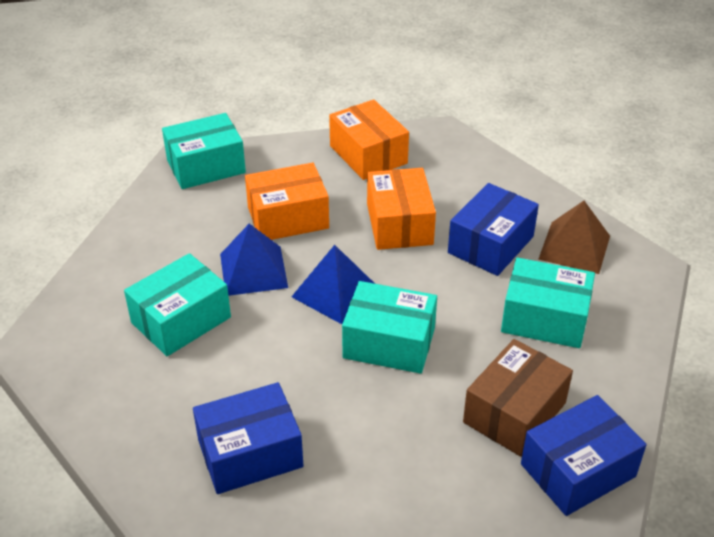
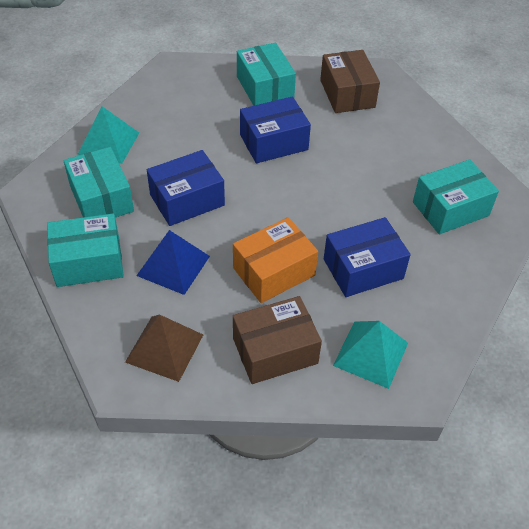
blue pyramid: [220,223,288,296] [291,245,375,324] = 2 -> [136,230,210,295] = 1
brown box: [463,339,573,457] = 1 -> [233,296,322,384] [320,50,380,113] = 2
orange box: [245,163,329,240] [329,100,409,180] [367,168,436,250] = 3 -> [233,217,318,303] = 1
turquoise pyramid: none = 0 -> [78,106,139,164] [333,321,408,389] = 2

